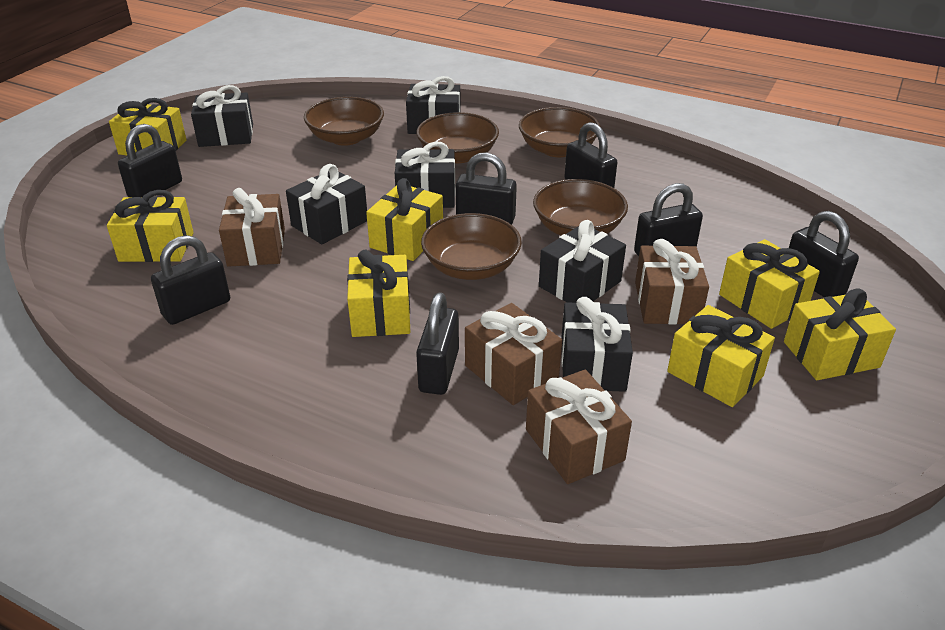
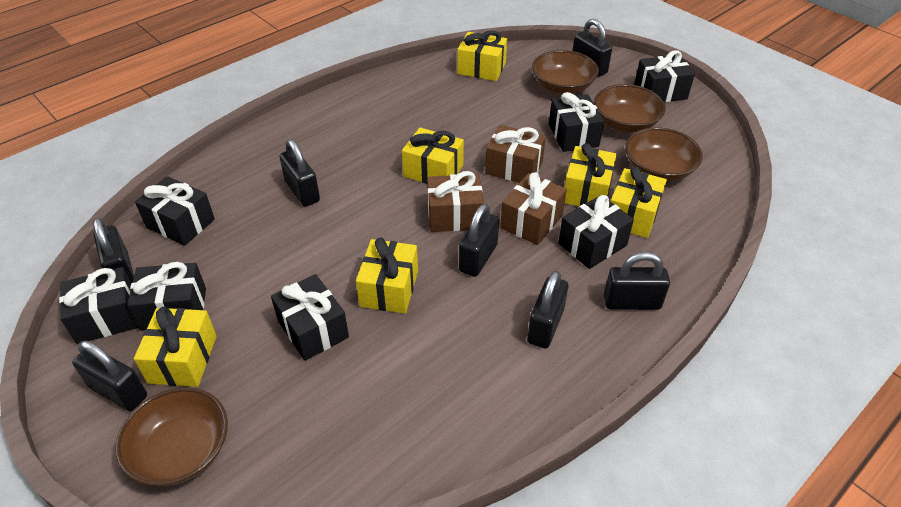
black gift: [191,85,253,147] [286,164,367,245] [395,142,455,208] [406,76,461,134] [539,220,626,303] [561,297,633,392] = 6 -> [59,267,139,344] [127,262,206,331] [135,176,215,246] [271,274,349,361] [549,92,604,152] [558,195,634,269] [634,50,695,102] = 7
brown bowl: [304,97,384,146] [416,112,499,163] [421,213,522,280] [519,107,600,157] [533,179,628,235] = 5 -> [115,387,228,486] [532,50,599,94] [594,84,666,132] [625,127,703,182] = 4
brown gift: [219,188,285,267] [465,303,562,405] [526,370,632,484] [635,239,709,325] = 4 -> [427,171,484,232] [485,125,546,183] [500,172,567,245] = 3
yellow gift: [107,190,194,262] [109,98,186,155] [347,250,410,337] [366,178,443,261] [667,305,775,407] [719,239,820,329] [784,289,896,380] = 7 -> [134,307,217,387] [356,238,418,313] [402,128,464,184] [457,30,507,81] [564,143,617,206] [611,167,667,238] = 6

